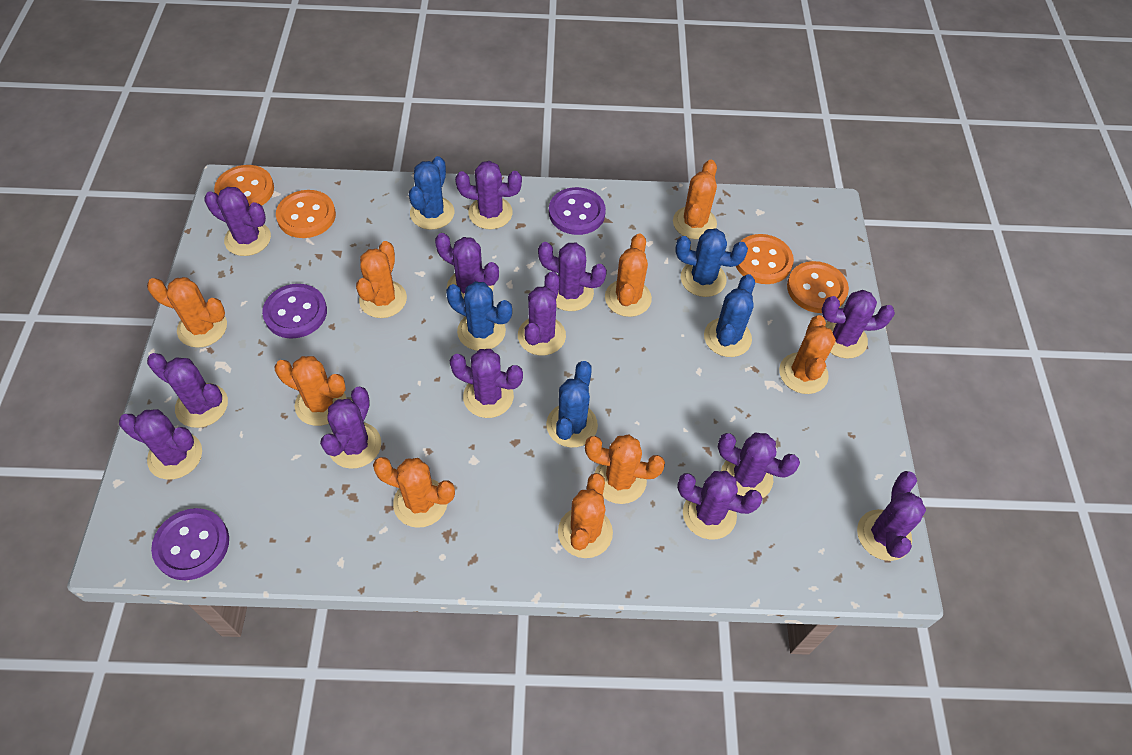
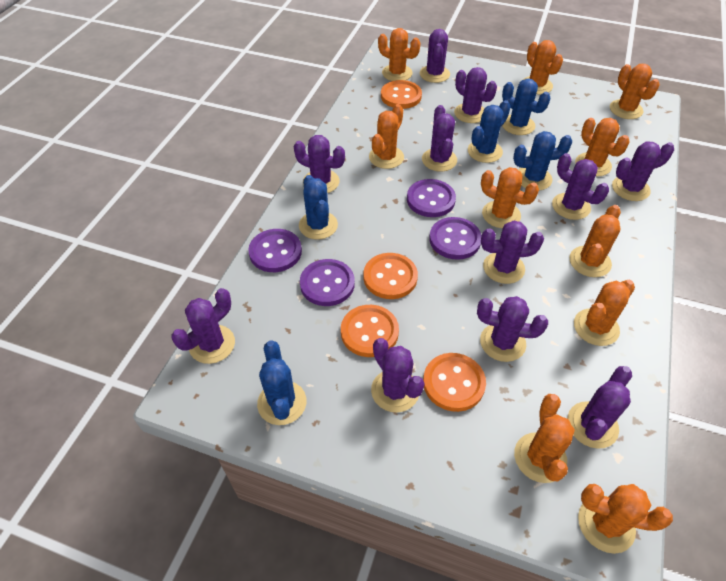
orange cactus: [147,277,227,348] [274,356,346,426] [356,241,407,318] [373,457,455,528] [558,473,613,558] [585,435,665,504] [605,233,652,317] [673,160,717,239] [779,315,836,394] = 9 -> [369,104,404,169] [378,28,420,81] [481,167,539,228] [514,394,575,483] [523,40,563,95] [570,205,621,277] [574,280,635,346] [575,118,630,176] [578,484,673,554] [610,64,660,119] = 10
purple button: [151,508,229,580] [262,284,327,339] [549,187,606,235] = 3 -> [248,229,302,272] [300,259,355,306] [407,179,456,217] [429,217,482,260] = 4
purple cactus: [119,409,202,480] [147,353,228,428] [205,187,271,256] [320,387,381,469] [435,233,499,298] [449,349,523,418] [455,161,522,229] [518,271,566,356] [538,242,607,311] [677,471,763,540] [718,433,800,498] [821,290,895,359] [857,471,926,561] = 13 -> [172,288,235,364] [294,135,345,193] [371,338,425,413] [420,29,450,83] [422,105,457,172] [454,67,497,123] [477,296,548,362] [481,220,544,284] [552,153,609,220] [567,366,632,449] [612,141,674,201] = 11

